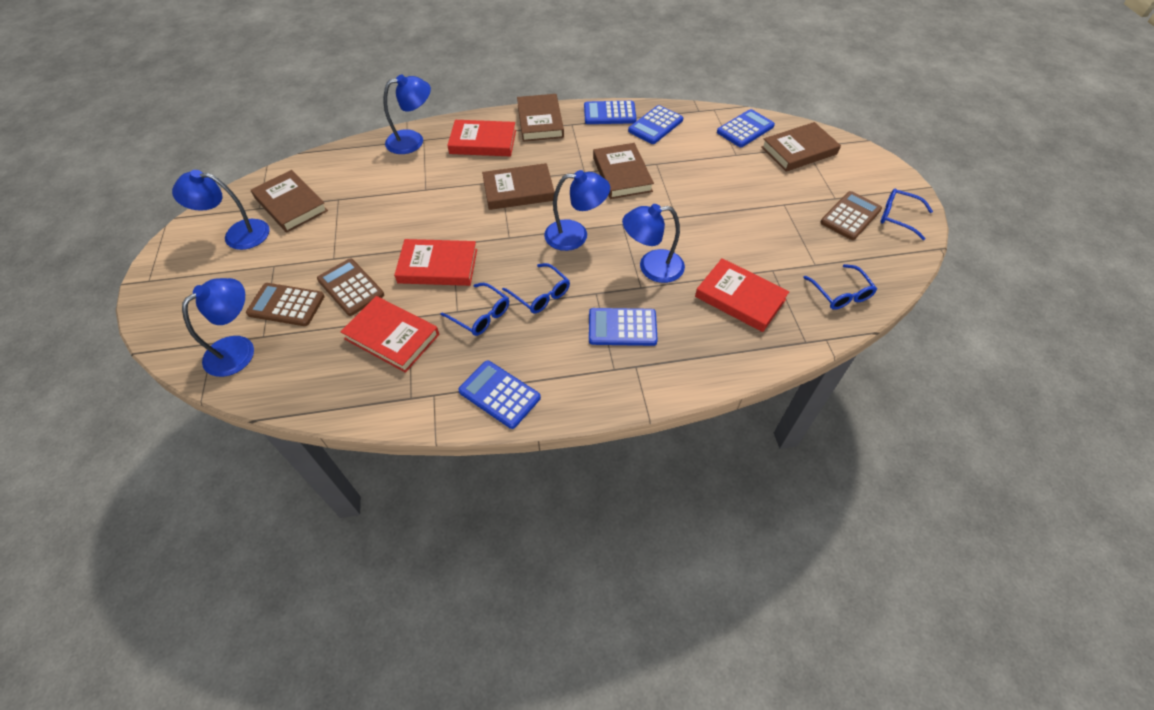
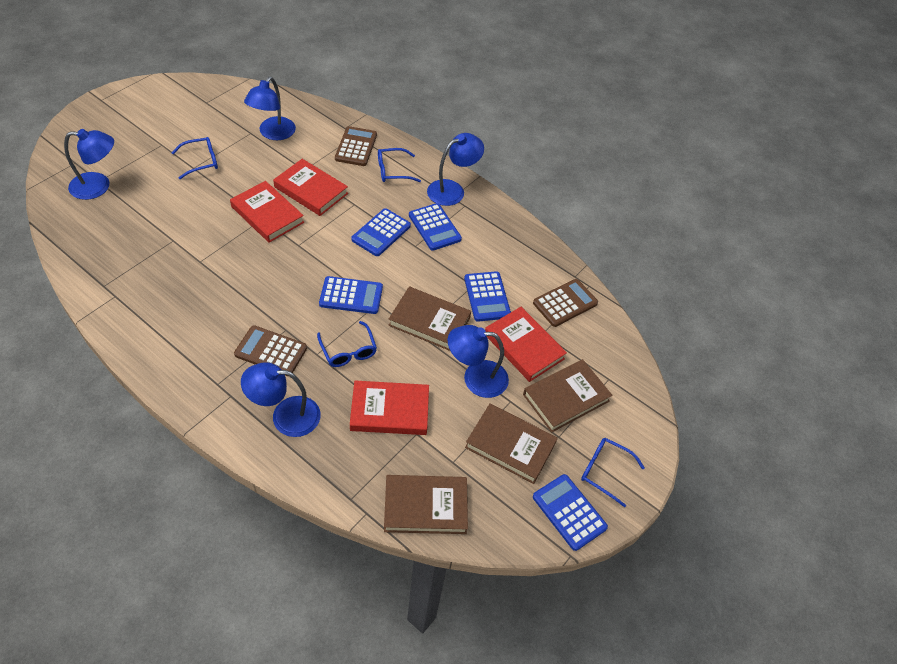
brown book: [251,170,328,233] [482,163,555,210] [517,94,564,142] [593,143,654,199] [761,122,841,172] = 5 -> [384,475,468,534] [388,286,471,351] [465,404,558,484] [523,359,613,433] = 4

